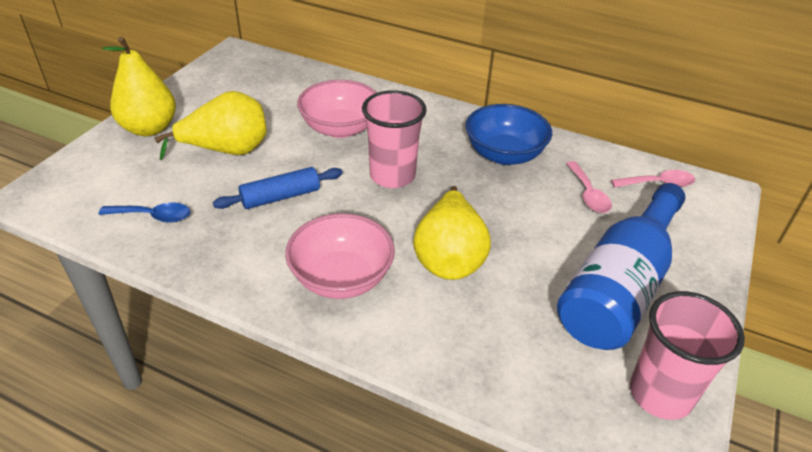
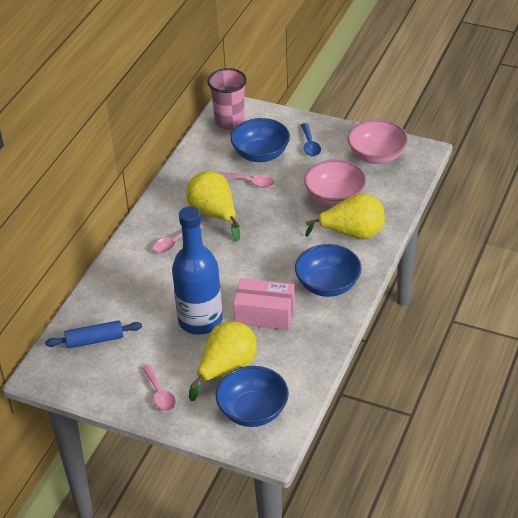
blue bowl: [465,104,552,165] = 1 -> [216,366,289,427] [230,118,290,162] [295,244,362,297] = 3
pink box: none = 0 -> [233,278,295,330] = 1
pink cup: [362,90,427,188] [630,291,745,420] = 2 -> [207,68,247,130] = 1
pink spoon: [566,161,612,213] [611,170,695,188] = 2 -> [142,364,176,411] [152,224,203,253] [221,172,275,188] = 3

